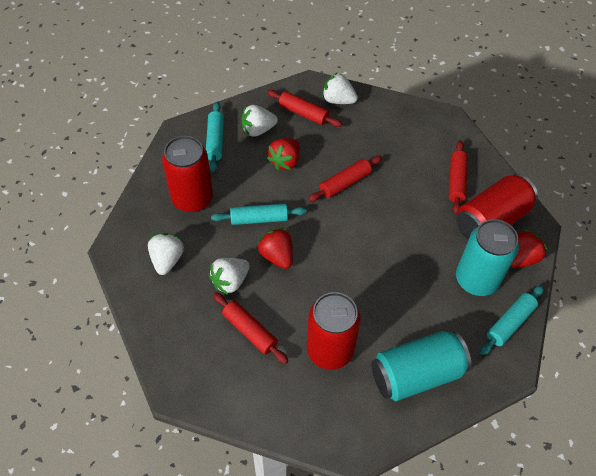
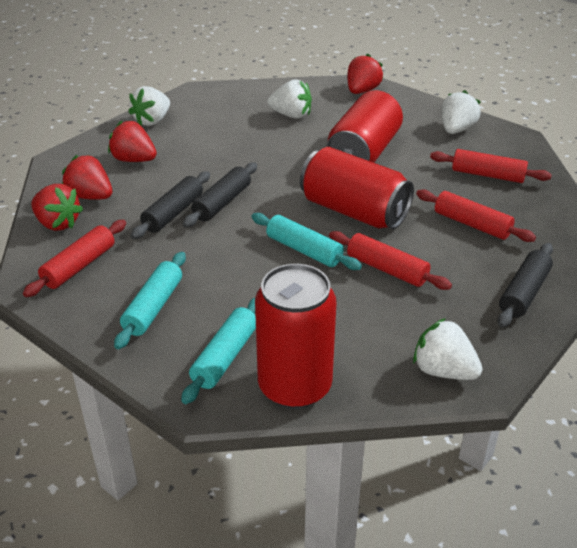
black rolling pin: none = 0 -> [131,171,210,239] [183,162,257,228] [498,243,553,328] = 3
red strawberry: [257,228,293,269] [267,138,300,170] [510,229,547,268] = 3 -> [31,184,83,231] [62,155,112,200] [108,121,157,162] [347,54,383,94] = 4
turquoise can: [371,331,471,401] [456,219,519,296] = 2 -> none = 0

